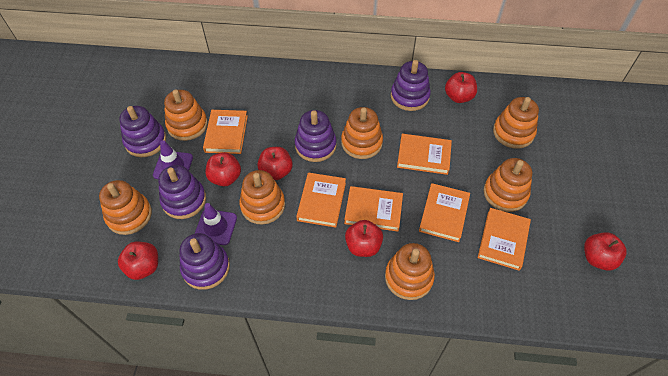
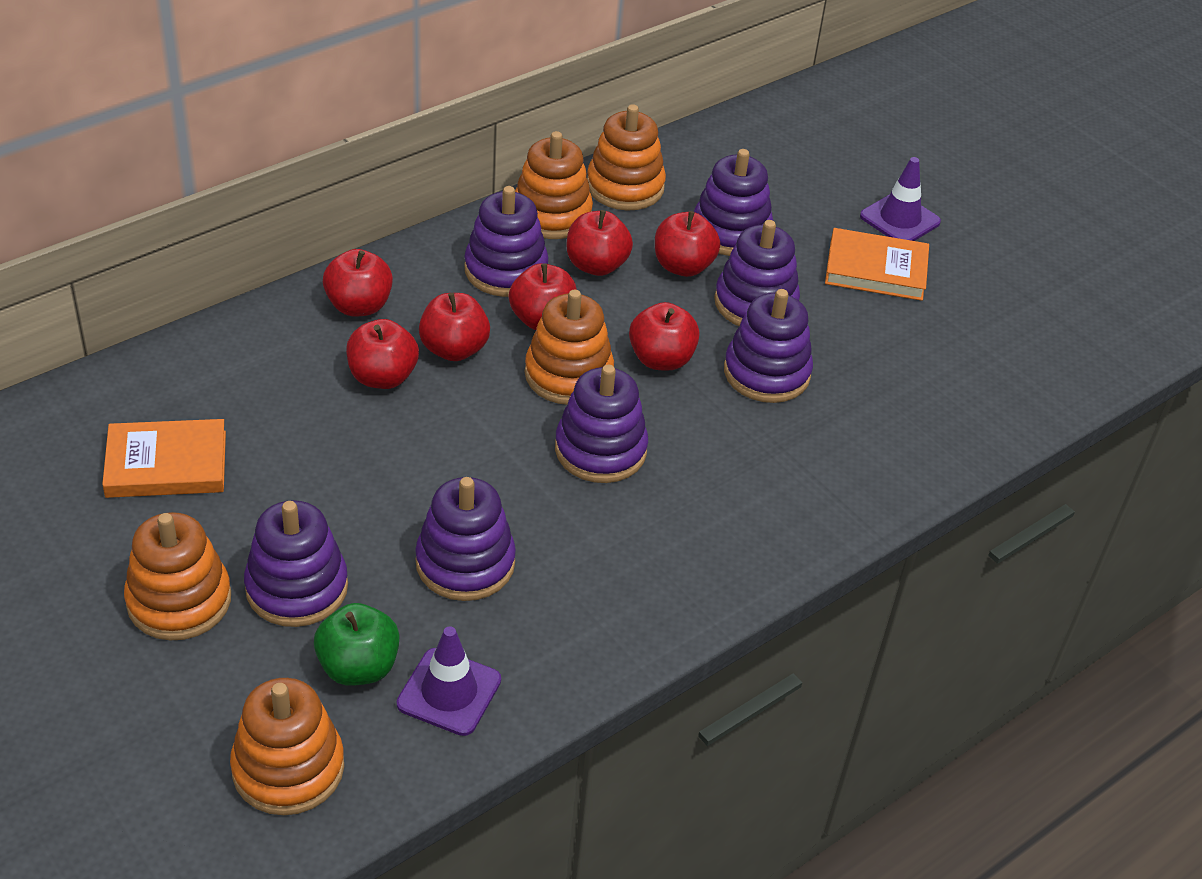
green apple: none = 0 -> [314,603,400,686] = 1
orange book: [203,110,248,154] [296,172,346,228] [344,186,403,232] [397,134,452,175] [419,183,470,242] [478,208,531,271] = 6 -> [102,419,226,498] [825,228,929,301] = 2
orange stacking toy: [99,180,152,235] [164,89,208,141] [239,170,285,225] [341,107,383,159] [385,243,435,300] [484,158,532,212] [493,97,539,149] = 7 -> [124,512,231,641] [230,678,344,815] [515,131,593,239] [525,289,614,405] [587,104,666,211] = 5
purple stacking toy: [119,106,166,157] [158,165,206,219] [180,233,230,290] [295,110,337,162] [391,60,431,111] = 5 -> [244,500,348,627] [415,477,516,601] [464,186,548,297] [555,365,648,483] [694,149,773,256] [714,220,800,326] [724,289,813,403] = 7
red apple: [118,241,158,280] [205,152,241,186] [257,147,293,180] [345,220,383,257] [445,72,477,103] [584,232,627,271] = 6 -> [323,249,393,316] [346,319,419,389] [419,293,490,361] [509,263,577,330] [567,210,633,276] [629,302,700,371] [655,211,720,277] = 7

